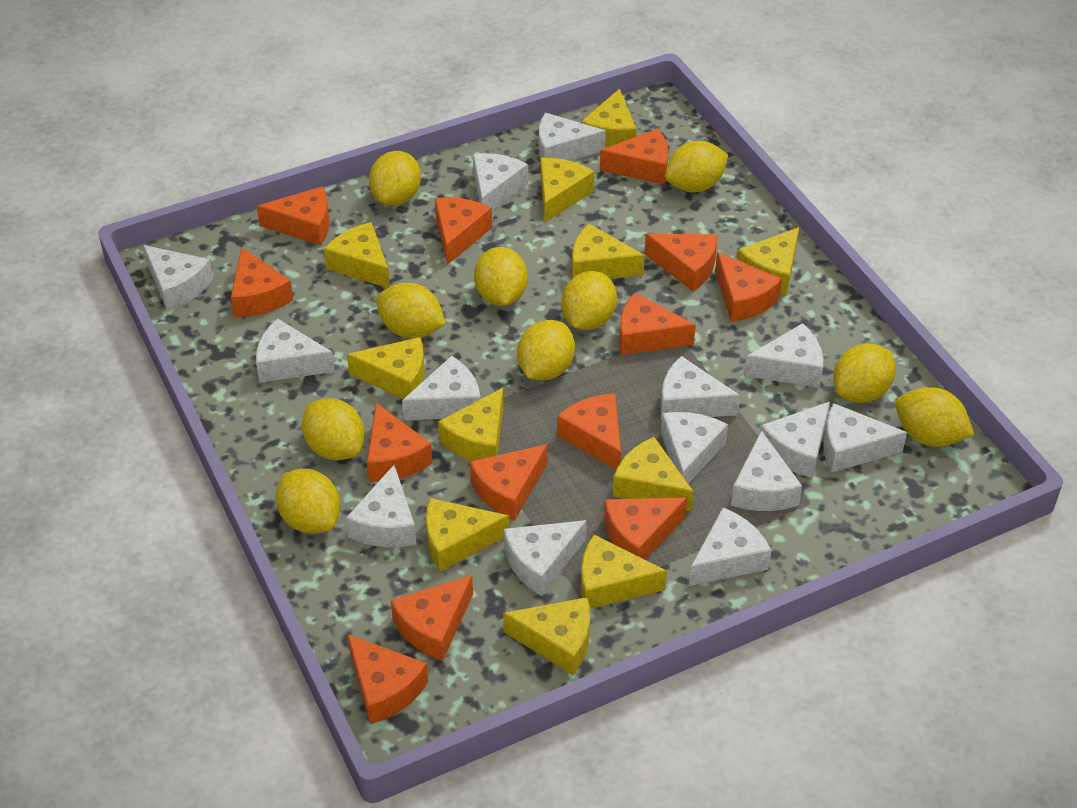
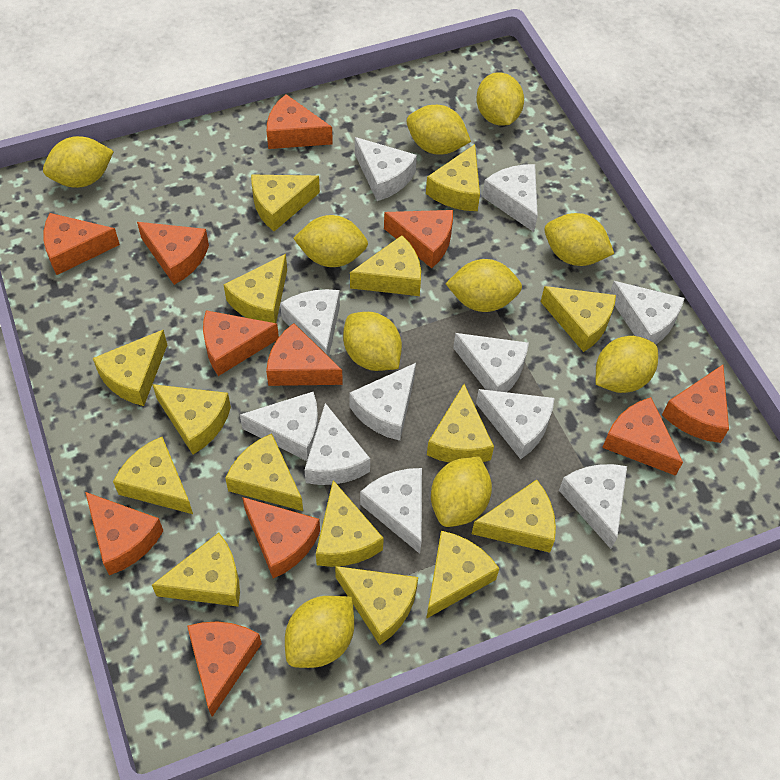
orange cheese: [231,247,293,317] [257,186,330,245] [347,634,428,724] [367,403,432,482] [391,575,473,661] [435,198,492,265] [470,444,547,521] [557,393,621,470] [600,129,668,185] [604,497,687,560] [619,293,696,355] [645,233,717,292] [715,252,782,322] = 13 -> [43,213,120,275] [85,492,164,575] [137,222,209,285] [187,622,262,717] [203,310,279,376] [242,497,320,579] [266,323,343,386] [267,94,333,149] [384,210,453,268] [602,397,683,476] [662,365,729,443] = 11
white cheese: [143,245,213,311] [256,318,335,383] [346,465,416,547] [402,356,480,420] [473,153,528,211] [504,520,587,596] [539,113,606,161] [661,356,740,420] [661,412,728,484] [689,507,772,586] [731,430,802,511] [744,323,823,388] [760,402,830,478] [823,403,907,473] = 14 -> [240,392,318,461] [280,289,340,357] [305,403,370,485] [349,363,416,441] [355,137,417,201] [360,468,422,554] [453,333,529,392] [476,389,555,459] [482,164,538,232] [559,464,627,549] [609,281,684,344] = 11
yellow cheese: [324,222,390,288] [347,337,425,399] [426,498,509,572] [438,388,504,461] [503,597,590,675] [540,158,594,222] [572,224,645,279] [581,89,637,148] [581,535,667,609] [613,437,694,512] [737,227,799,295] = 11 -> [93,330,167,406] [113,437,193,514] [152,384,231,454] [152,533,240,607] [223,254,287,323] [225,433,303,511] [251,174,320,231] [316,480,384,567] [335,566,418,645] [350,235,421,296] [426,144,480,211] [426,531,500,619] [427,384,494,463] [472,480,556,553] [541,286,616,352] = 15

